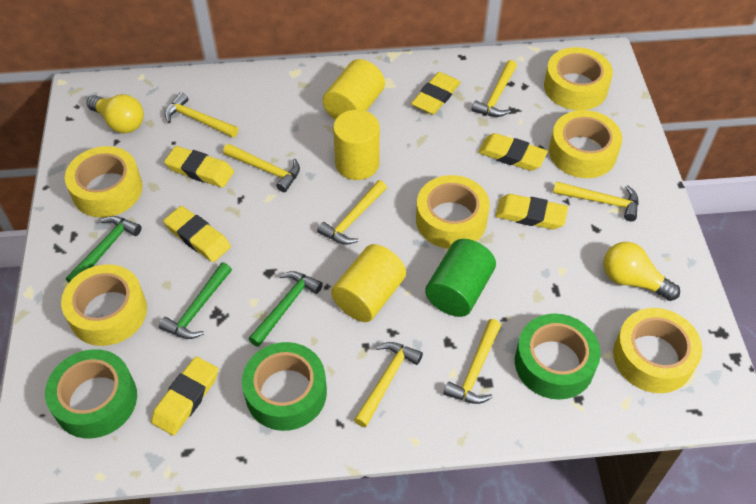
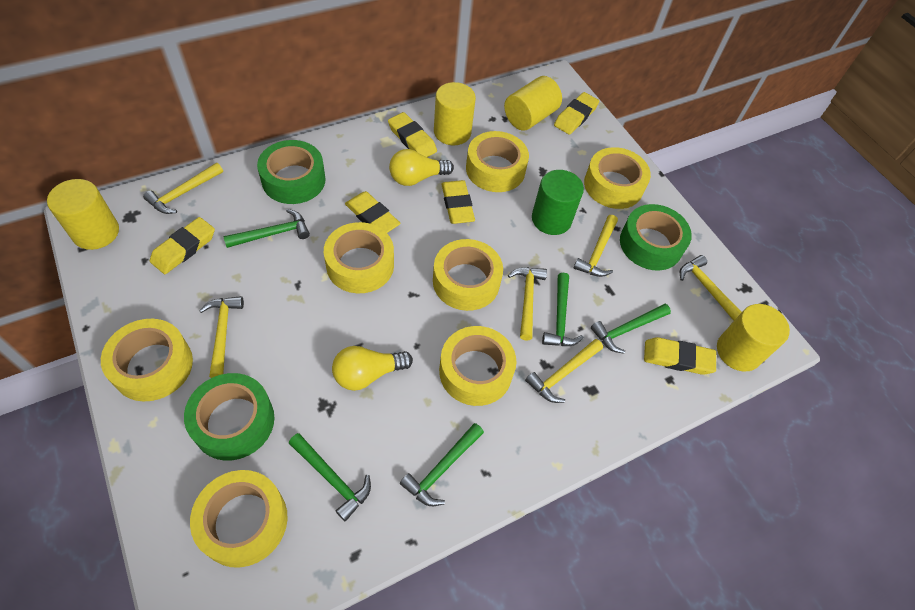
green hammer: [66,216,142,283] [159,262,232,339] [249,271,323,347] = 3 -> [223,209,310,248] [289,433,371,521] [400,423,484,506] [542,273,584,346] [591,304,671,354] = 5
yellow cylinder: [323,59,385,120] [331,244,406,322] [333,110,380,180] = 3 -> [47,179,119,250] [434,82,476,145] [504,76,562,131] [717,304,790,372] = 4
yellow hammer: [165,92,238,138] [223,144,300,192] [317,180,387,245] [354,342,423,428] [444,319,501,404] [472,60,517,117] [553,181,639,221] = 7 -> [143,163,223,214] [199,296,244,378] [508,267,547,340] [525,339,603,403] [573,215,618,277] [680,255,742,321] = 6
yellow tape: [61,264,147,346] [65,146,143,218] [416,175,490,249] [544,47,613,110] [549,110,622,178] [613,308,702,393] = 6 -> [101,319,193,401] [190,470,288,568] [324,222,394,293] [433,239,503,311] [439,326,516,406] [466,131,529,192] [584,147,651,209] = 7

